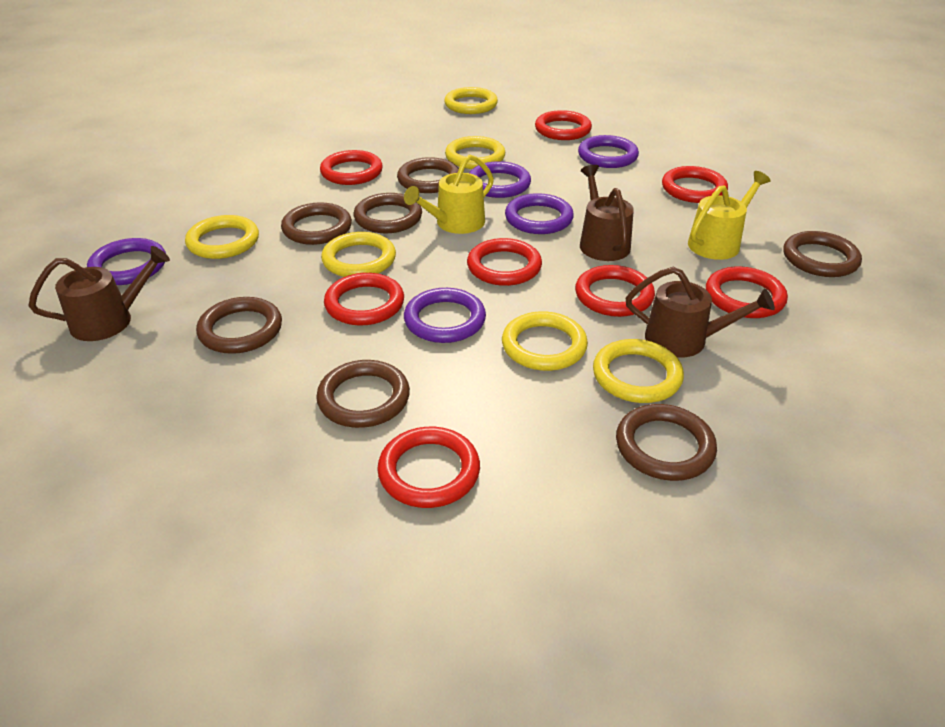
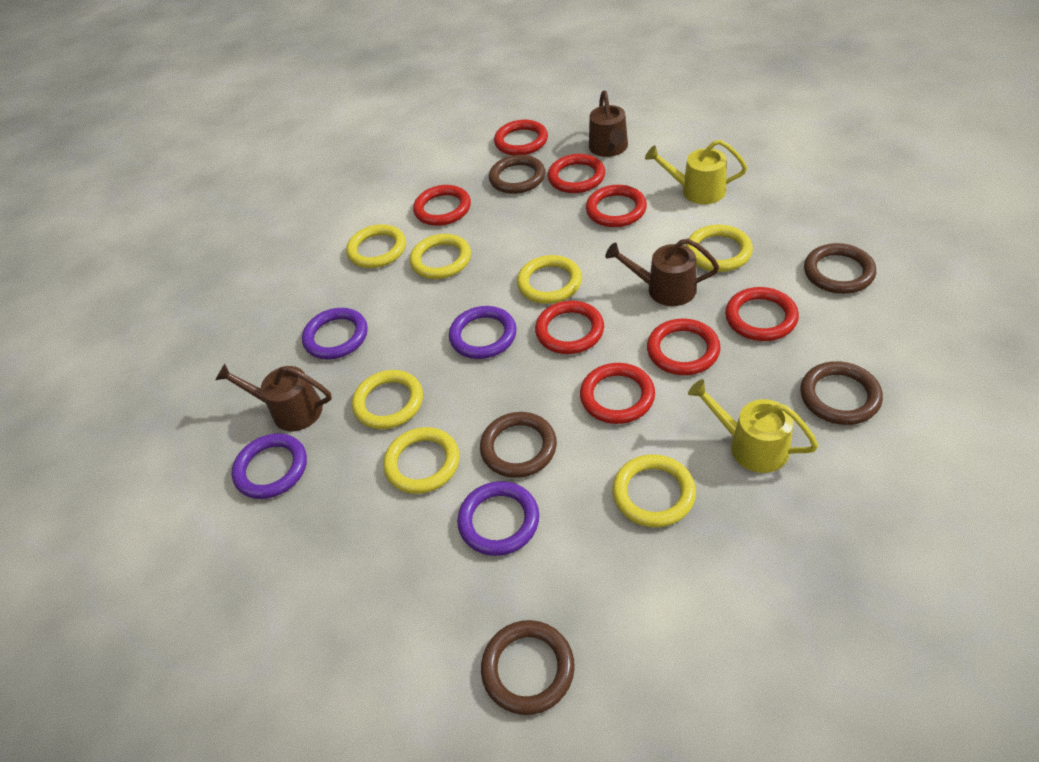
brown ring: [196,297,282,354] [281,202,352,245] [316,360,410,428] [354,193,422,233] [397,157,459,193] [616,404,717,481] [784,231,862,277] = 7 -> [480,412,557,478] [481,620,575,715] [489,155,545,194] [800,361,883,425] [804,243,876,294] = 5
purple ring: [87,238,166,285] [404,288,486,343] [469,161,531,198] [505,193,574,234] [578,135,639,168] = 5 -> [232,433,307,499] [302,308,368,359] [449,306,517,359] [457,481,539,556] = 4
yellow ring: [185,215,259,259] [321,232,396,277] [444,87,498,114] [445,136,505,169] [502,311,588,371] [593,339,684,403] = 6 -> [346,224,406,268] [352,370,423,429] [383,427,460,494] [410,234,471,279] [517,255,582,304] [612,454,696,528] [686,225,753,272] = 7

